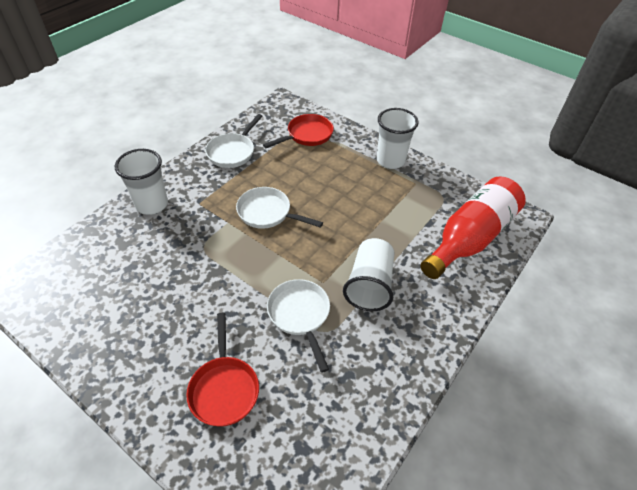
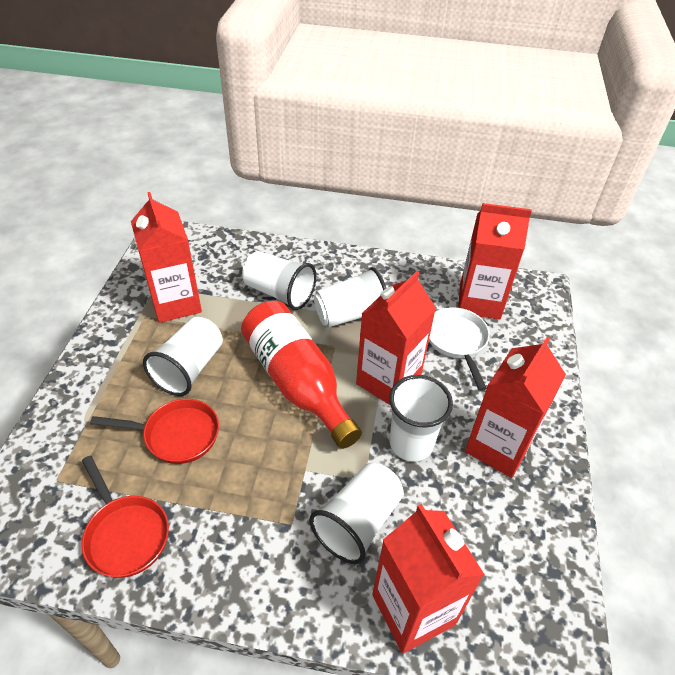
red carton: none = 0 -> [131,192,202,323] [356,271,436,405] [372,504,485,654] [458,203,532,320] [465,337,566,478] = 5
white cup: [115,149,168,215] [343,238,395,311] [377,108,419,169] = 3 -> [143,317,223,396] [242,251,316,310] [309,463,404,564] [314,267,386,328] [389,375,453,462] = 5
white pan: [205,114,262,168] [236,187,323,229] [267,279,330,373] = 3 -> [429,307,490,391] = 1

